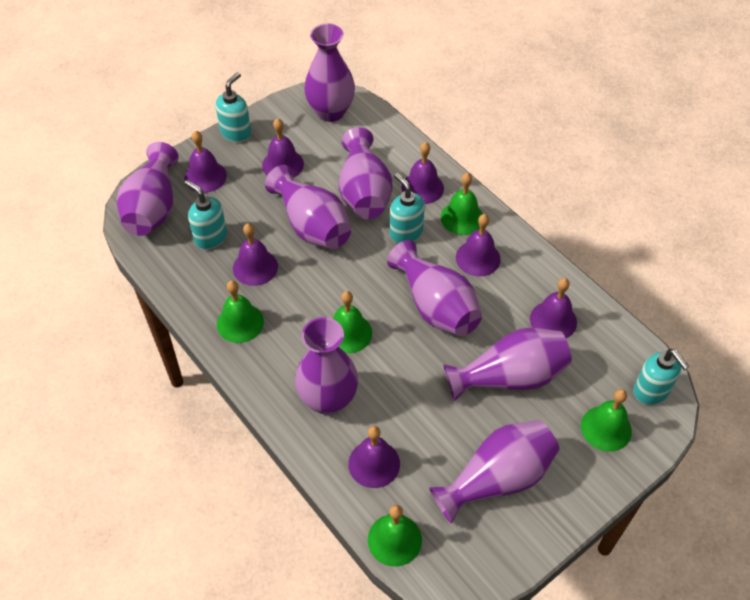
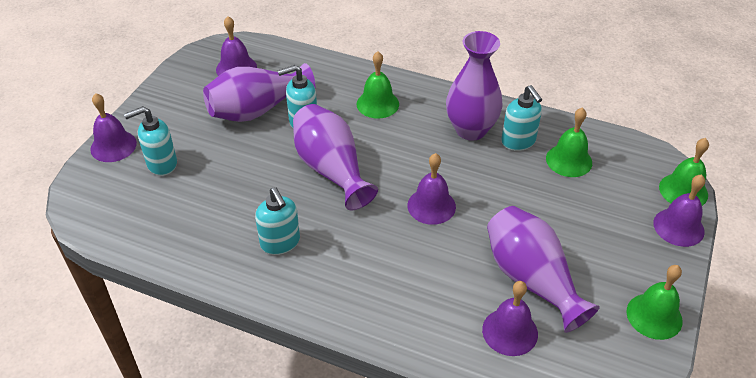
green bell: [217,280,264,343] [333,291,372,354] [368,505,422,567] [441,173,483,235] [581,389,632,452] = 5 -> [357,51,399,119] [546,108,592,177] [626,265,683,340] [659,138,709,206] = 4
purple bell: [184,131,227,193] [233,223,278,286] [262,118,304,178] [348,426,400,488] [402,142,444,204] [456,214,501,277] [530,278,577,338] = 7 -> [90,93,137,162] [216,16,257,76] [407,153,456,225] [482,281,538,356] [653,174,705,247] = 5
purple vase: [117,142,179,236] [265,165,351,249] [295,317,358,415] [304,24,355,122] [338,127,392,219] [387,240,482,336] [429,420,560,524] [443,328,572,401] = 8 -> [203,63,315,122] [293,104,378,210] [446,31,503,141] [487,206,600,333] = 4

